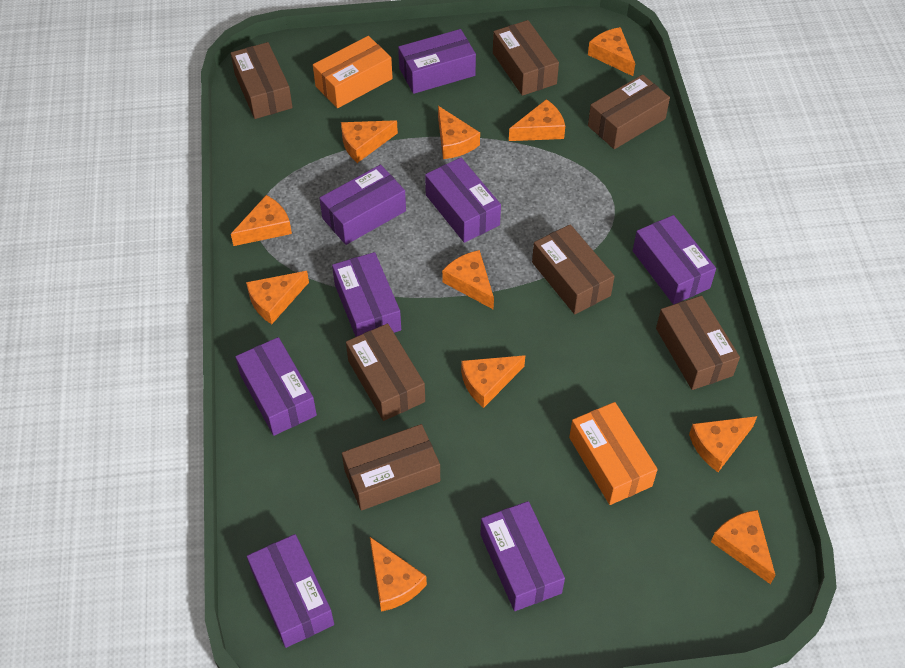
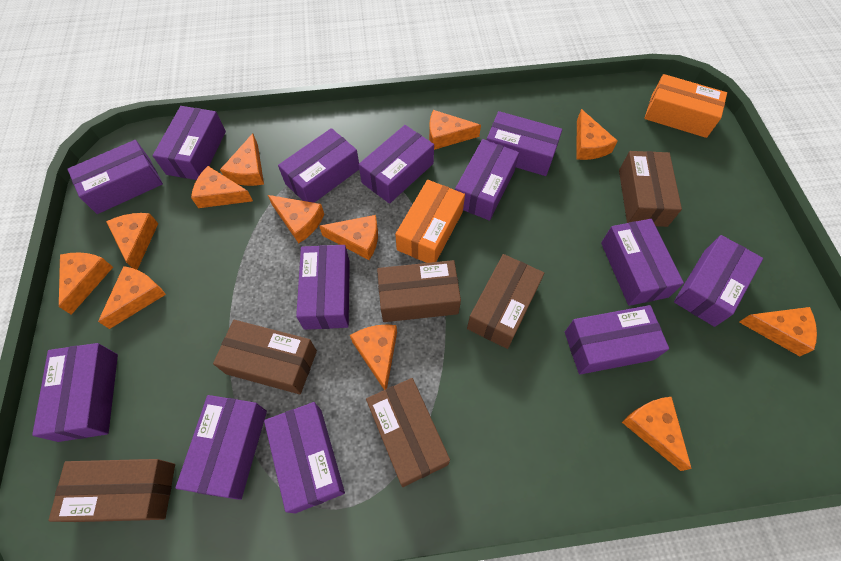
brown box: [231,42,293,119] [342,424,440,511] [346,323,425,421] [493,20,559,96] [532,224,615,314] [588,75,670,149] [656,296,740,390] = 7 -> [48,459,175,522] [213,320,317,394] [366,378,450,487] [377,260,461,322] [467,254,545,349] [619,151,682,227] = 6
orange cheese: [231,195,292,246] [246,271,309,324] [341,120,398,163] [370,537,427,612] [438,106,480,159] [442,250,494,310] [461,355,525,408] [509,99,565,141] [588,27,635,76] [689,416,757,472] [711,510,776,584] = 11 -> [59,252,113,315] [98,266,166,329] [106,213,158,270] [191,166,253,208] [220,133,264,186] [268,195,324,243] [319,215,378,260] [350,324,397,390] [429,110,481,150] [577,109,618,160] [622,397,692,471] [739,307,817,356] = 12
purple box: [235,337,317,436] [247,534,334,648] [320,165,406,245] [332,252,401,337] [398,29,476,94] [425,157,501,243] [480,501,565,611] [633,215,716,305] = 8 -> [32,343,118,442] [67,140,163,214] [153,106,226,180] [175,395,267,500] [264,402,345,513] [278,128,359,203] [296,245,350,330] [358,125,434,204] [455,139,519,221] [487,111,562,176] [565,305,669,375] [601,219,684,306] [674,235,763,327] = 13

